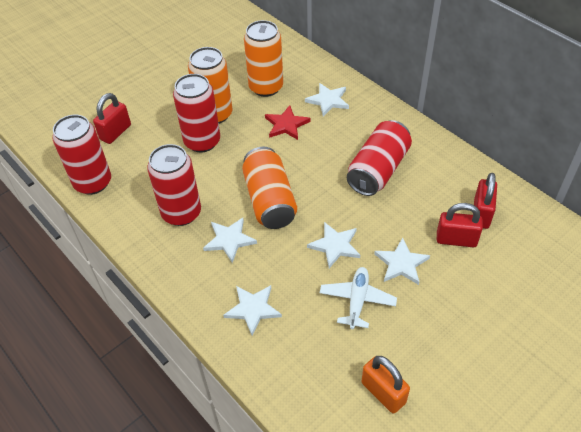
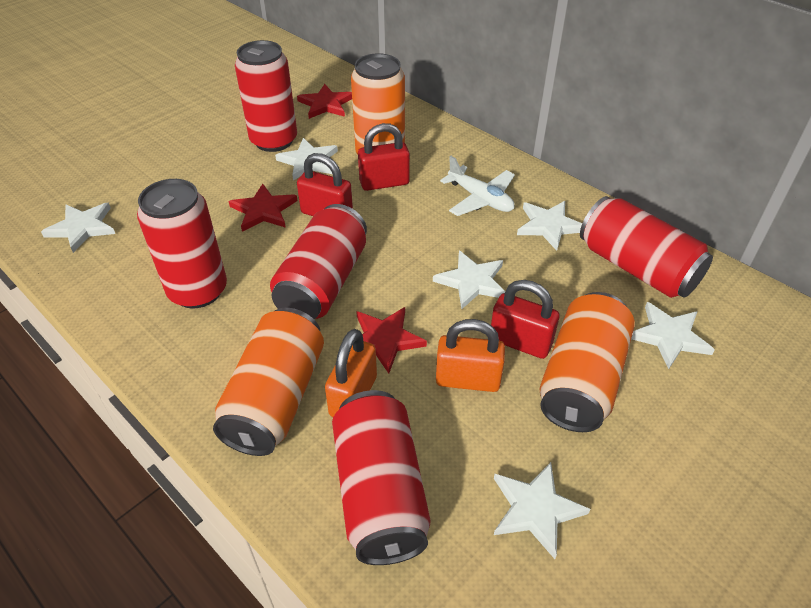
orange padlock: [362,356,410,413] = 1 -> [325,329,377,417] [436,319,505,392] = 2
red can: [53,115,111,195] [147,144,201,226] [173,74,220,152] [347,120,412,196] = 4 -> [137,179,227,308] [235,40,297,152] [270,204,367,319] [332,390,431,565] [580,196,713,298] = 5
red star: [265,105,311,140] = 1 -> [229,183,298,232] [297,84,352,119] [356,307,427,374] = 3
white star: [203,218,257,263] [223,285,282,336] [305,83,349,116] [307,222,360,268] [374,238,430,285] = 5 -> [41,203,115,253] [275,138,338,180] [433,250,505,309] [494,462,590,559] [517,201,582,251] [631,302,715,369] = 6

